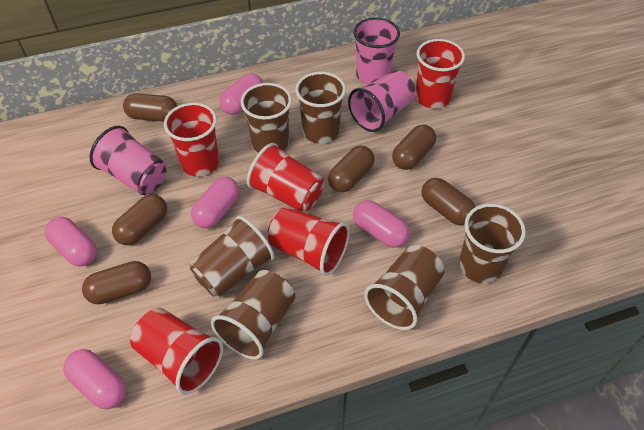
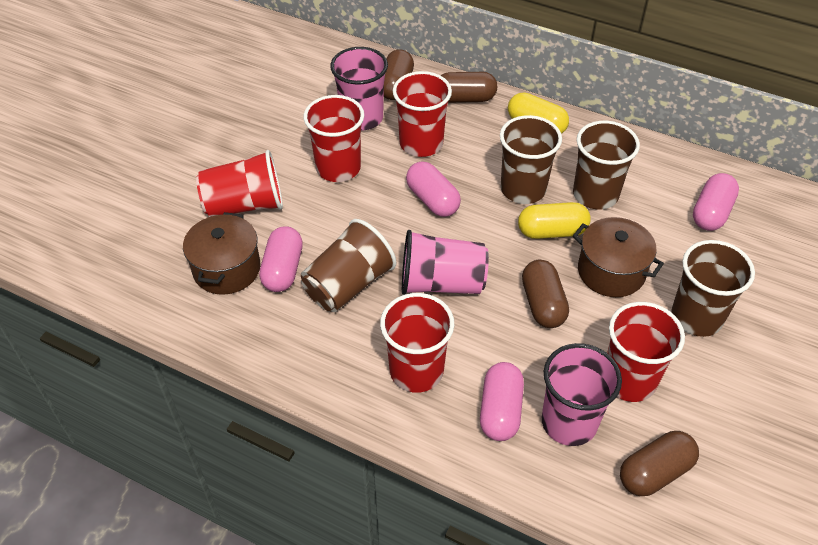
brown capsule: [82,261,151,304] [112,194,167,245] [123,93,177,122] [328,145,375,192] [392,125,436,170] [422,178,475,226] = 6 -> [384,49,414,100] [440,72,498,103] [522,260,569,328] [620,431,699,496] = 4
brown cup: [190,216,274,298] [211,270,295,360] [241,83,292,153] [295,72,346,144] [364,245,444,330] [459,204,526,283] = 6 -> [301,219,396,312] [500,115,562,204] [573,121,640,210] [671,240,755,337] = 4
brown pot: none = 0 -> [183,212,261,295] [573,217,664,297] = 2
pink capsule: [45,217,97,266] [63,349,126,409] [191,177,239,228] [219,73,263,115] [353,200,410,248] = 5 -> [259,226,303,292] [406,162,461,217] [480,362,524,441] [693,173,739,231] = 4
yellow capsule: none = 0 -> [508,92,569,134] [518,202,591,239] = 2

